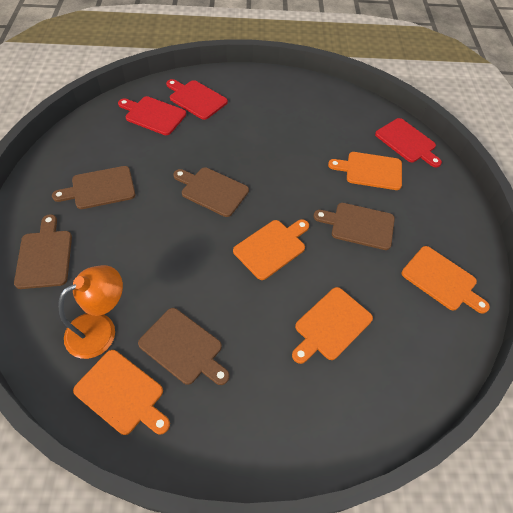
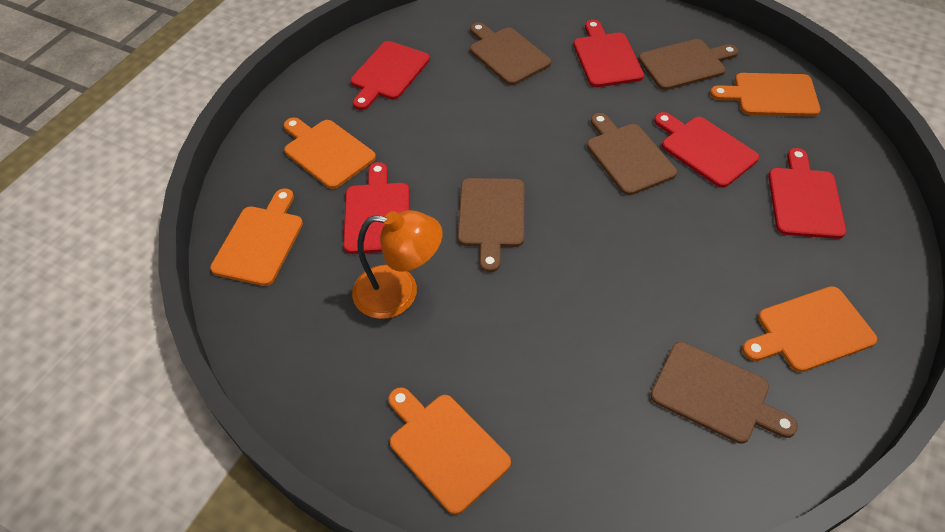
red cutting board: [118,96,186,135] [166,79,228,120] [375,118,442,167] = 3 -> [343,162,410,254] [350,41,430,110] [573,20,644,87] [654,112,759,188] [768,148,846,239] = 5

